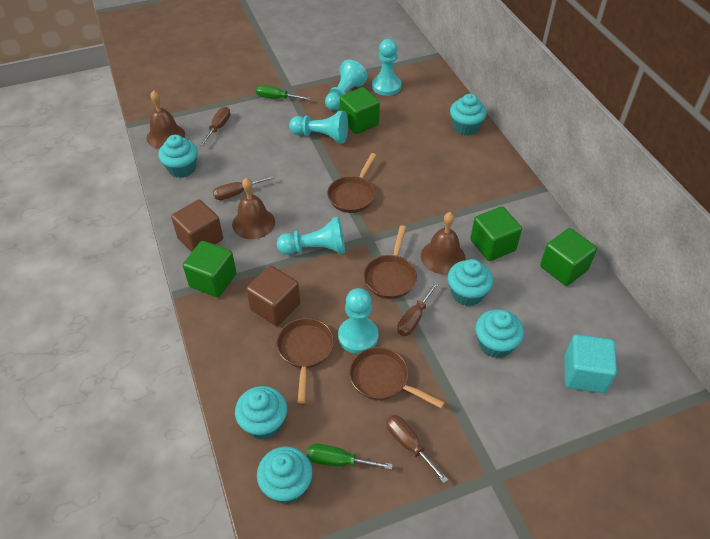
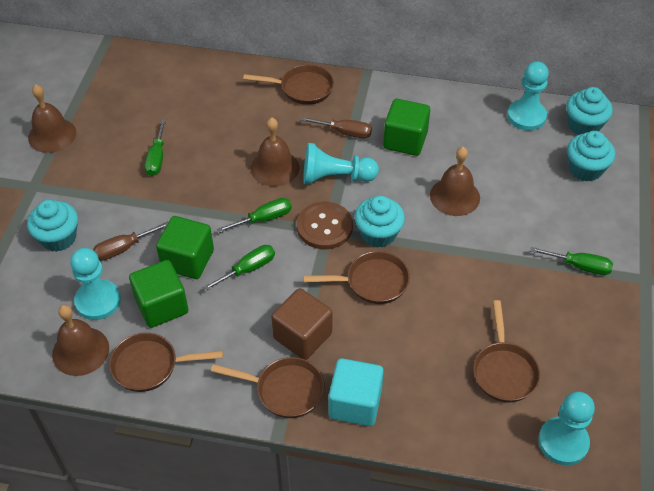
brown bell: [146,90,185,149] [232,178,275,239] [421,212,465,274] = 3 -> [28,84,76,153] [52,305,109,376] [251,118,300,187] [430,147,480,216] = 4
brown button: none = 0 -> [297,202,353,249] = 1
brown cube: [171,200,223,252] [246,266,300,326] = 2 -> [271,288,332,360] = 1
brown pan: [277,318,334,404] [327,153,376,213] [349,347,445,408] [364,225,417,299] = 4 -> [109,333,223,392] [211,357,325,418] [243,64,334,105] [303,251,410,304] [473,300,540,403] = 5
brown screwdriver: [200,107,230,146] [213,175,275,200] [386,415,448,483] [397,282,439,336] = 4 -> [93,221,168,261] [300,117,372,138] = 2
green cube: [183,241,236,297] [340,87,380,134] [470,206,522,261] [540,228,597,286] = 4 -> [129,260,189,328] [156,216,214,279] [383,99,430,156] = 3
green screwdriver: [256,85,310,100] [307,444,393,470] = 2 -> [145,119,166,176] [203,245,275,291] [217,198,292,233] [530,247,613,275] = 4
turquoise cupcake: [158,135,198,178] [235,386,287,439] [257,447,313,504] [448,259,493,306] [450,94,487,135] [475,309,524,358] = 6 -> [27,200,78,252] [355,196,405,248] [566,87,613,135] [567,131,615,181] = 4
turquoise pawn: [277,217,345,255] [289,111,348,143] [325,60,368,111] [338,288,379,354] [372,39,401,96] = 5 -> [70,248,121,320] [303,143,379,184] [507,61,549,131] [538,391,595,465] = 4

